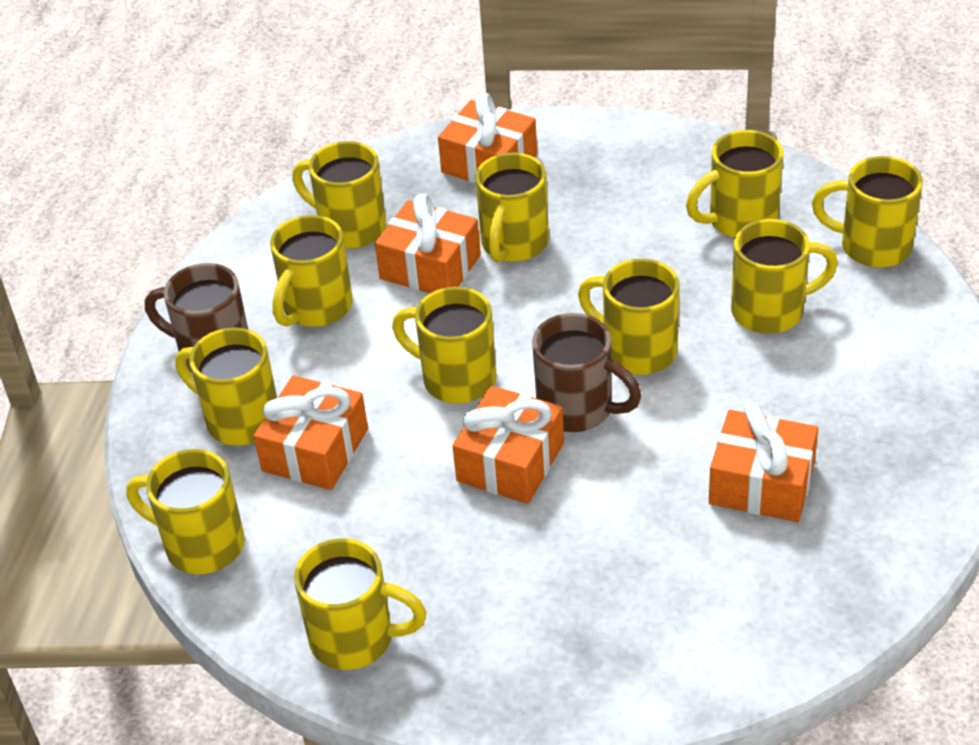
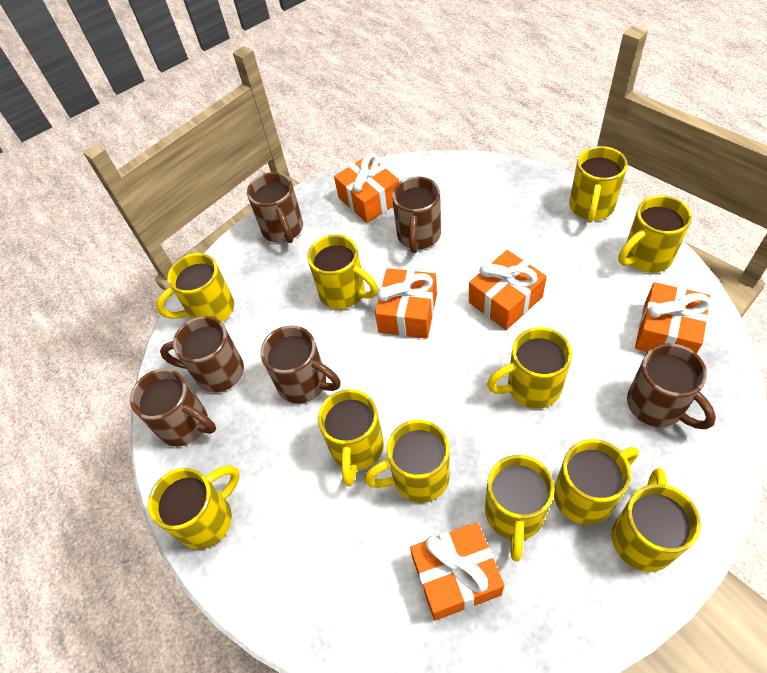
brown mug: [145,263,248,372] [532,313,641,432] = 2 -> [130,369,216,446] [160,316,244,393] [247,172,303,243] [260,325,341,403] [392,176,441,253] [627,343,716,429] = 6

